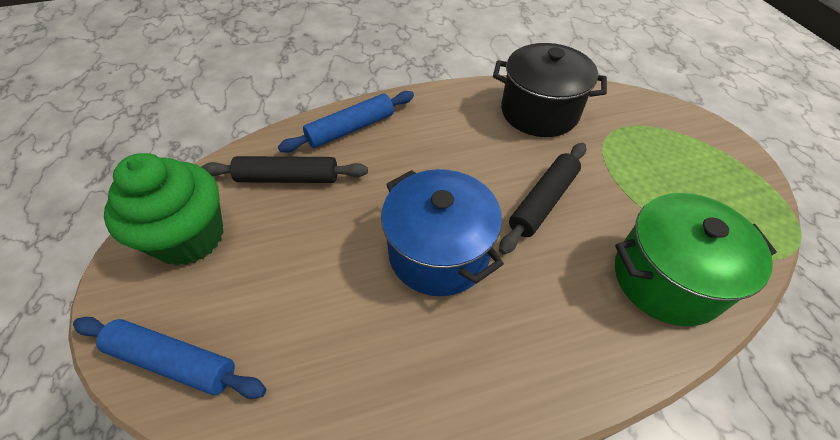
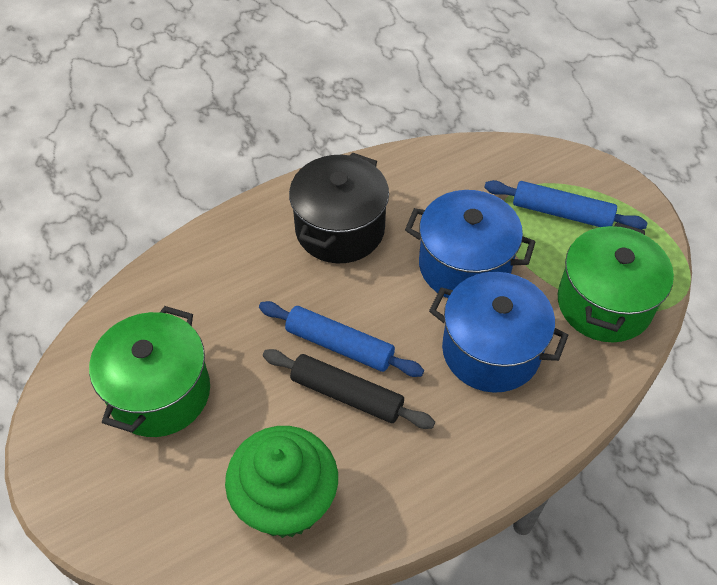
black rolling pin: [202,156,368,183] [499,143,586,255] = 2 -> [263,349,435,429] = 1
blue pot: [381,169,504,296] = 1 -> [405,190,535,298] [429,272,568,393] = 2
green pot: [615,193,777,326] = 1 -> [89,306,210,437] [558,222,674,342] = 2

